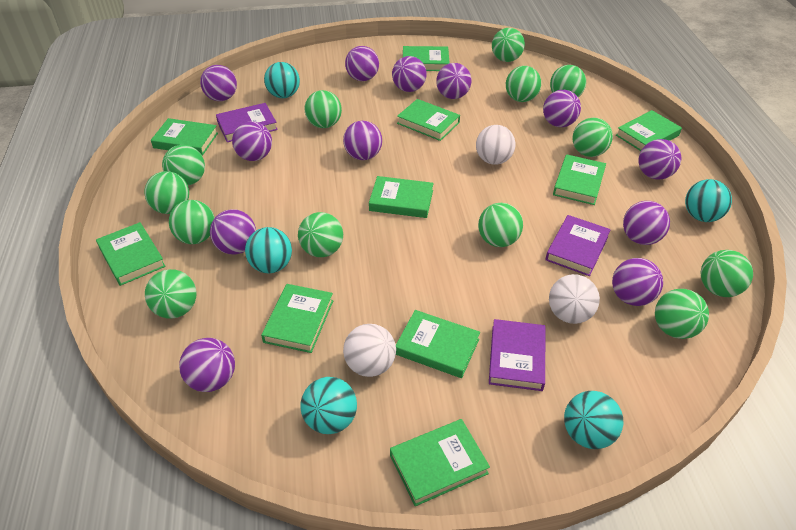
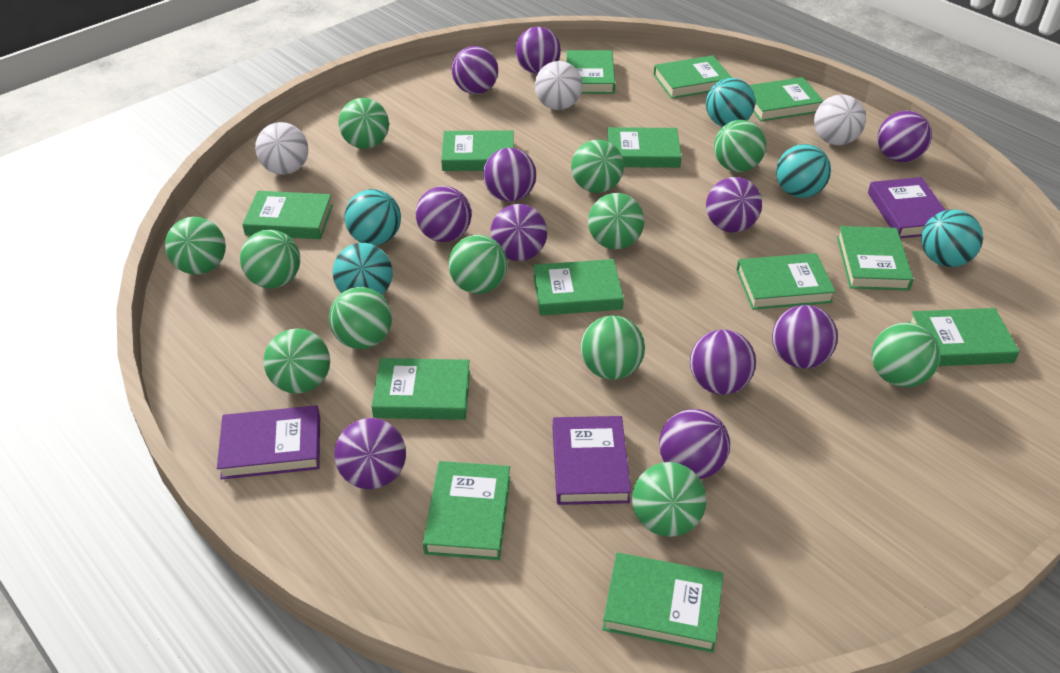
green ball: [144,171,189,214] [145,269,197,319] [162,145,205,185] [169,200,215,244] [298,212,343,257] [304,90,342,128] [478,203,523,247] [492,28,525,62] [506,66,541,102] [550,65,586,97] [572,118,613,157] [655,289,709,339] [700,250,753,297] = 13 -> [165,217,226,275] [240,230,300,288] [263,328,330,394] [329,287,392,349] [338,98,389,149] [448,235,507,294] [571,140,624,193] [581,315,645,380] [588,193,644,249] [632,462,706,537] [714,120,766,172] [871,323,940,387] = 12
green book: [96,222,166,286] [151,118,218,156] [261,284,333,353] [369,176,434,218] [390,419,490,506] [396,310,480,378] [397,99,460,141] [403,46,450,71] [553,154,606,205] [616,110,682,151] = 10 -> [242,191,333,239] [371,358,470,420] [423,461,510,560] [441,130,514,171] [533,259,624,316] [566,50,615,94] [602,553,723,653] [607,127,682,168] [654,55,732,99] [736,253,836,310] [749,77,823,121] [837,226,914,290] [908,308,1020,366] = 13
purple ball: [179,338,235,392] [200,65,237,101] [210,209,256,254] [232,121,272,161] [343,121,382,160] [345,46,379,81] [392,56,427,92] [436,63,472,99] [543,90,581,127] [612,258,663,306] [623,201,670,245] [639,139,681,180] = 12 -> [334,418,406,489] [416,186,472,242] [452,46,498,94] [483,148,536,202] [490,204,547,261] [515,27,561,74] [659,409,730,479] [690,329,756,395] [706,177,762,232] [772,305,838,369] [878,111,932,162] = 11

